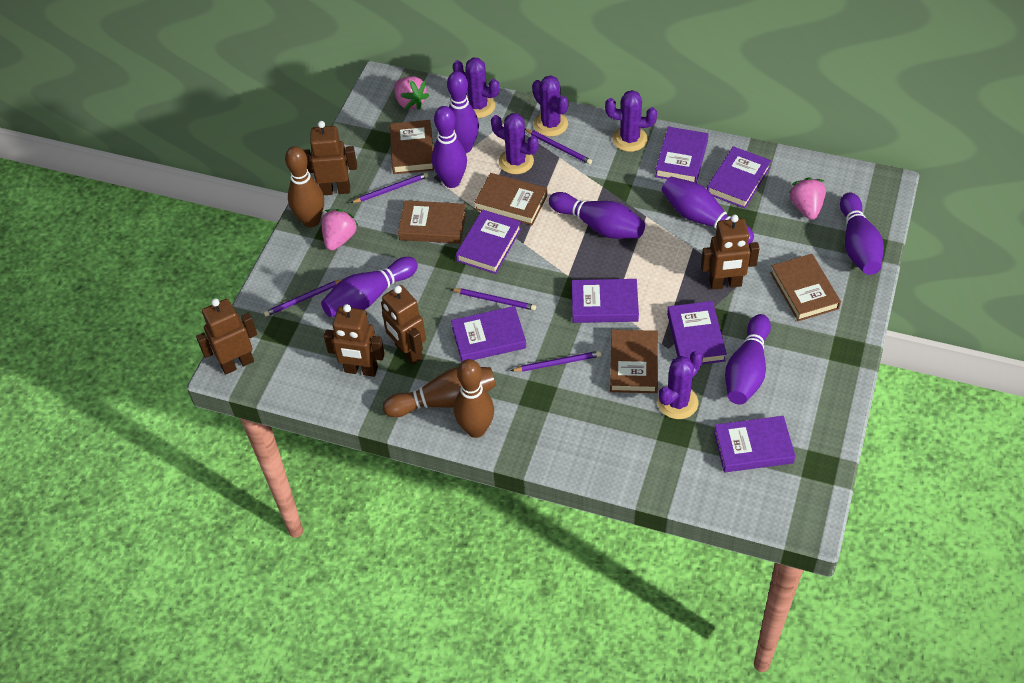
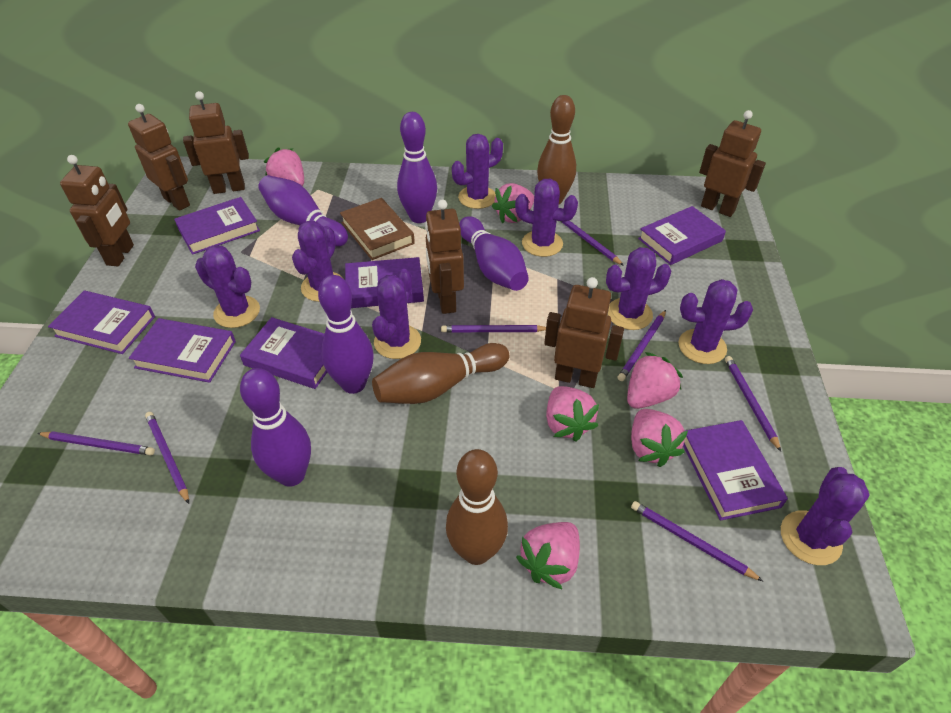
brown book: [390,120,434,174] [398,200,466,244] [474,173,547,225] [610,330,658,393] [770,254,841,321] = 5 -> [340,198,415,260] = 1
brown robot: [196,298,257,374] [303,121,357,195] [324,304,385,377] [381,285,426,364] [701,215,760,290] = 5 -> [60,155,134,266] [128,104,190,211] [183,91,249,194] [425,200,464,314] [544,277,624,388] [699,110,766,217] = 6
pink strawberry: [321,209,359,251] [394,76,430,110] [789,177,826,220] = 3 -> [264,147,304,186] [492,183,534,223] [516,522,580,589] [546,386,599,442] [627,352,683,409] [631,409,688,467] = 6
purple bowling pin: [321,257,418,317] [432,106,467,188] [447,71,479,153] [549,192,645,239] [661,176,754,245] [725,314,771,405] [840,192,884,275] = 7 -> [240,368,311,487] [258,175,348,247] [318,275,374,394] [397,112,437,223] [459,216,529,291] = 5
purple cactus: [453,58,500,118] [491,113,539,174] [532,75,568,137] [605,90,657,152] [658,351,703,419] = 5 -> [195,245,260,328] [292,221,343,302] [372,269,421,359] [452,134,503,209] [515,179,578,257] [606,247,671,330] [678,279,753,364] [781,467,870,565] = 8
purple pencil: [264,279,343,317] [351,172,428,203] [451,288,536,310] [511,351,601,372] [525,129,592,164] = 5 -> [37,431,155,456] [145,412,189,504] [441,325,546,332] [560,220,624,266] [618,310,666,381] [631,501,763,581] [725,356,781,452] = 7

